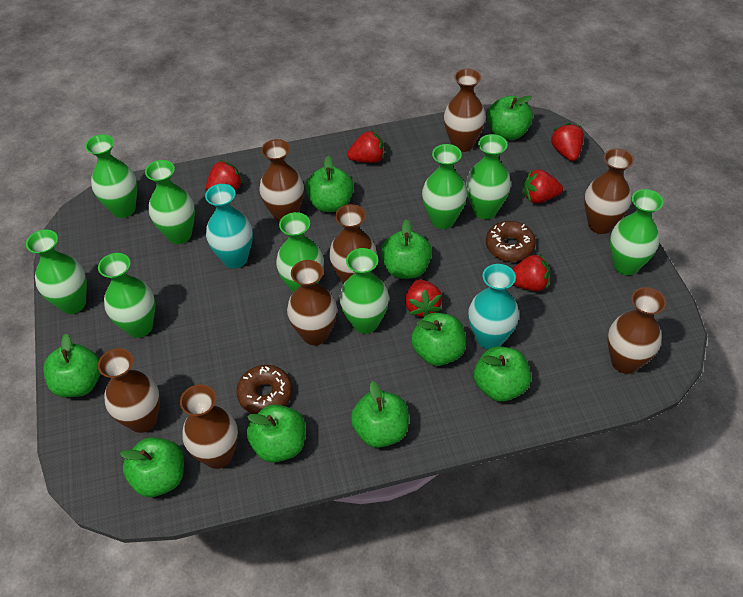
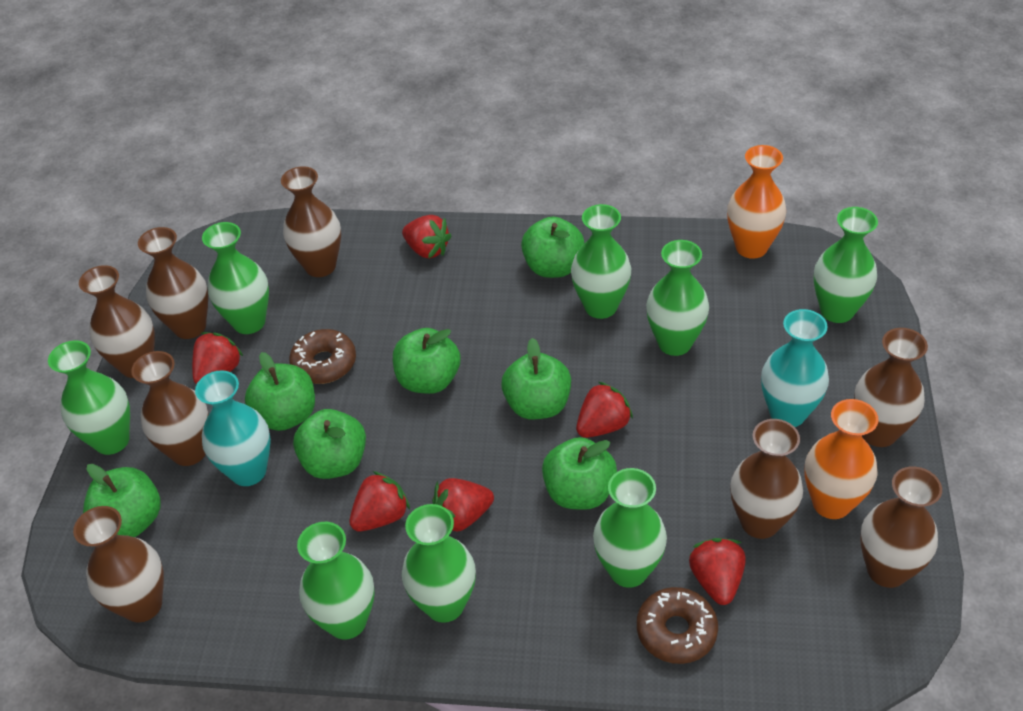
green apple: [44,334,101,397] [120,437,184,497] [247,404,305,463] [306,156,354,212] [351,381,409,448] [381,219,432,279] [411,313,466,366] [474,346,531,402] [488,95,533,140] = 9 -> [83,464,160,537] [245,352,315,431] [293,409,366,479] [393,328,461,394] [501,338,571,419] [521,216,584,278] [542,437,617,510] = 7
green vase: [26,229,87,314] [85,134,137,218] [98,253,155,338] [145,160,195,244] [276,212,324,293] [340,248,389,334] [422,144,467,229] [466,134,511,219] [610,189,664,275] = 9 -> [48,340,130,455] [202,222,269,334] [297,522,375,639] [402,504,476,623] [571,204,631,319] [593,468,667,588] [646,240,709,356] [814,207,878,323] = 8
orange vase: none = 0 -> [727,145,786,259] [804,399,879,519] = 2

